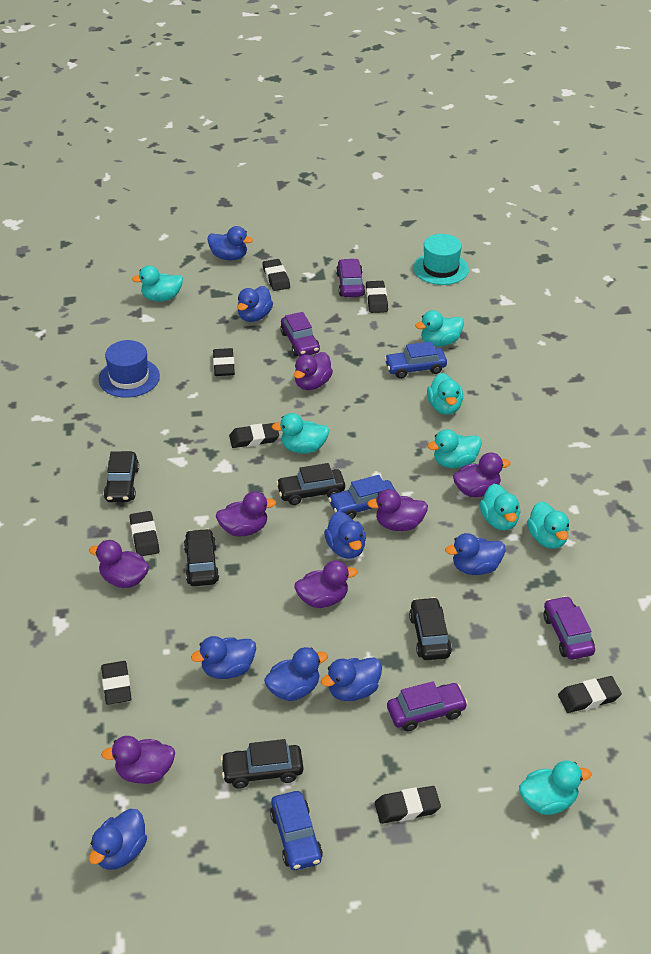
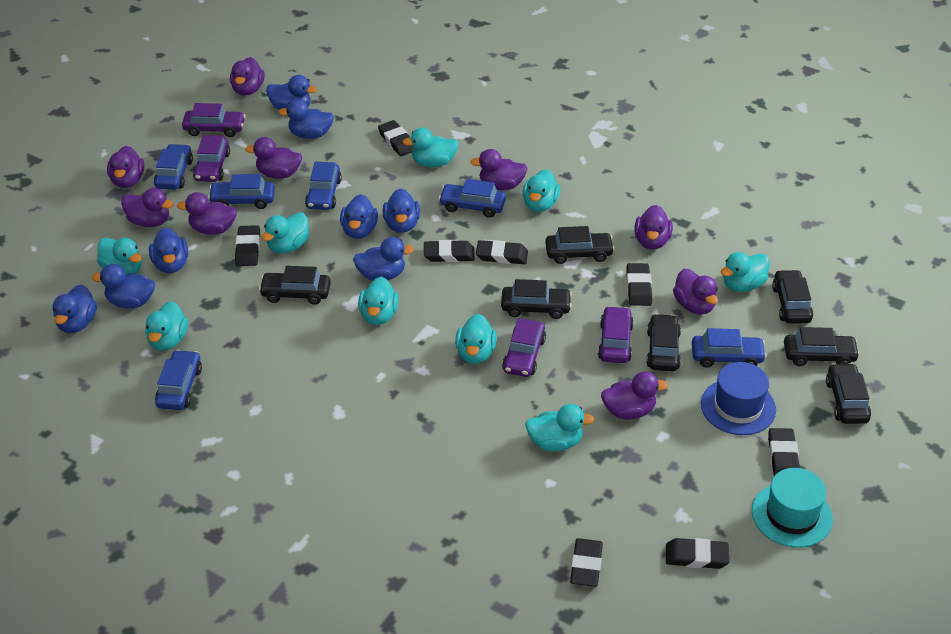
black car: [104,451,139,502] [183,528,219,586] [220,739,303,789] [276,463,345,505] [409,597,452,660] = 5 -> [259,266,331,305] [501,279,572,319] [545,226,615,264] [646,314,681,371] [772,270,813,324] [784,327,860,366] [826,363,871,424] = 7
blue car: [270,791,323,870] [328,475,396,519] [384,341,447,379] = 3 -> [154,144,193,190] [155,350,202,410] [208,174,275,209] [305,162,342,210] [439,179,506,218] [692,328,767,368] = 6
purple duck: [89,540,149,588] [101,736,175,784] [216,491,276,537] [294,352,333,390] [294,560,358,608] [367,489,428,531] [453,453,510,497] = 7 -> [107,146,144,188] [121,188,174,227] [177,192,237,235] [230,57,265,96] [245,137,302,179] [471,149,528,190] [601,372,668,420] [634,205,673,250] [673,269,718,315] = 9
turquoise duck: [132,265,183,301] [272,413,329,453] [415,310,464,346] [427,373,463,415] [427,429,482,468] [480,484,520,530] [519,760,591,815] [527,501,569,549] = 8 -> [97,238,142,275] [145,301,188,351] [261,212,309,253] [358,277,399,325] [403,128,459,167] [455,314,497,364] [522,169,560,212] [525,404,595,451] [721,252,770,292] = 9

